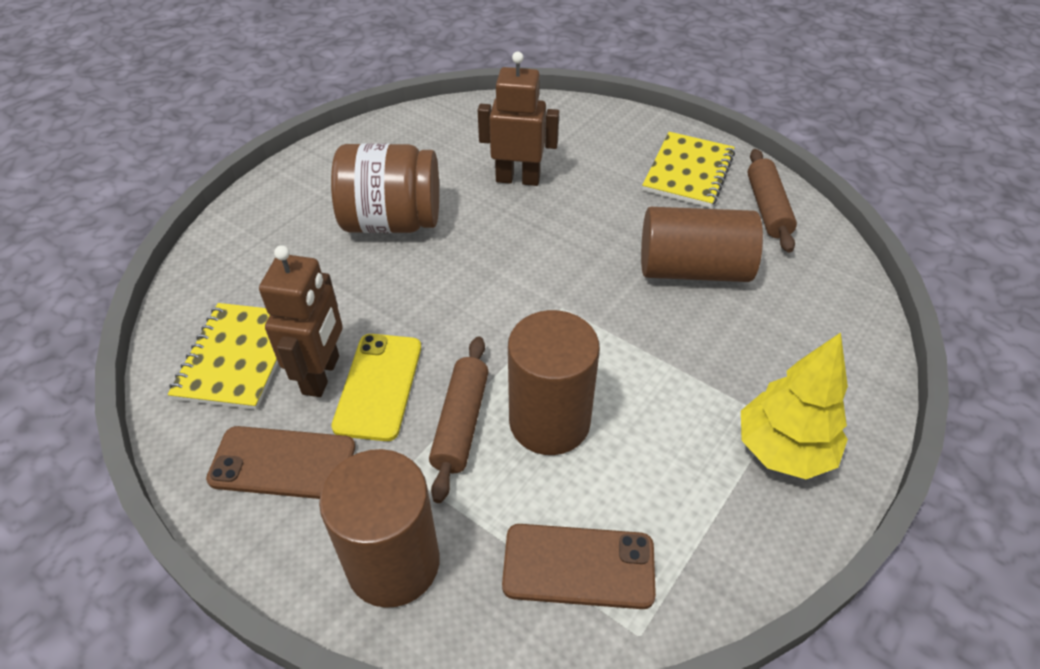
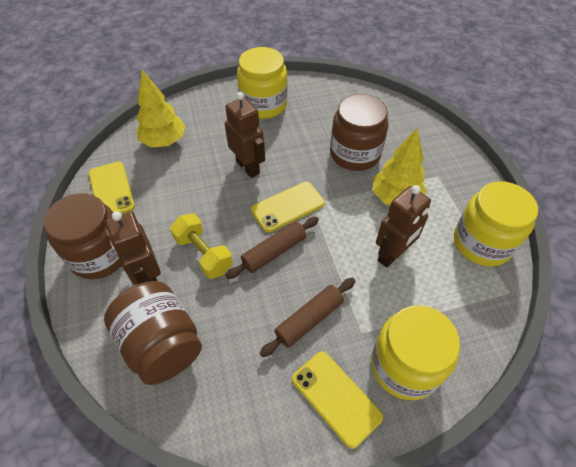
brown cylinder: [319,449,440,608] [508,310,600,455] [641,207,763,282] = 3 -> none = 0
brown jar: [331,143,439,233] = 1 -> [44,193,122,279] [104,281,202,385] [330,94,388,171] = 3
brown phone: [206,426,355,499] [502,524,656,609] = 2 -> none = 0
brown robot: [259,245,343,397] [478,52,559,186] = 2 -> [105,211,161,285] [225,92,265,178] [376,185,431,268] = 3
yellow dumbbell: none = 0 -> [170,214,233,279] = 1
yellow jar: none = 0 -> [237,47,287,119] [371,305,460,400] [454,181,538,267] = 3
yellow notebook: [168,303,278,410] [642,132,735,208] = 2 -> none = 0
yellow phone: [331,334,421,441] = 1 -> [89,161,135,214] [251,182,325,232] [292,351,383,449] = 3
yellow tree: [741,333,848,479] = 1 -> [136,70,185,147] [373,128,427,205] = 2

